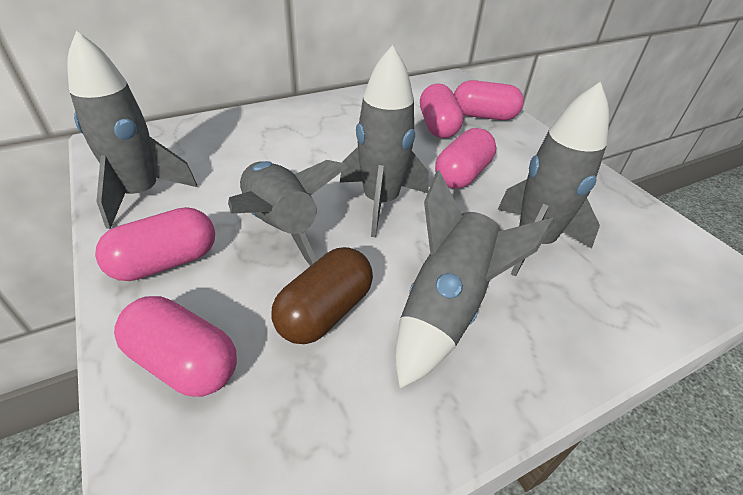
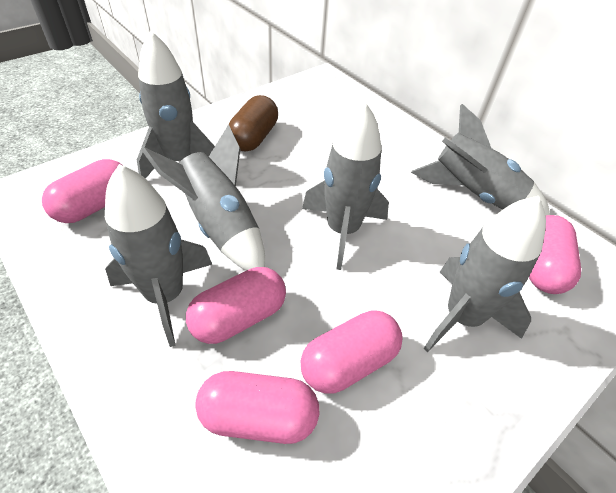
grey rocket: [67,31,197,229] [228,160,348,266] [340,45,429,237] [395,170,555,389] [498,82,609,277] = 5 -> [105,164,212,347] [137,31,215,179] [141,124,265,271] [302,101,389,270] [411,104,550,216] [424,196,546,352] = 6

